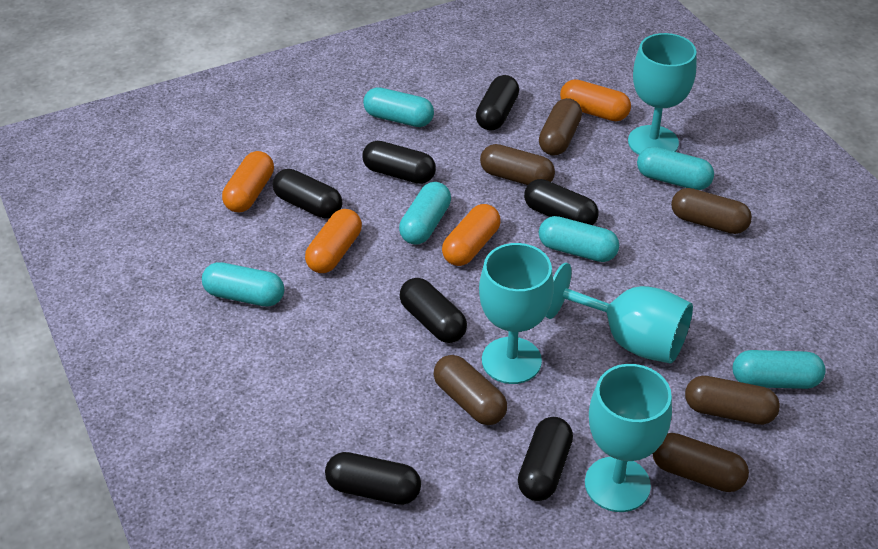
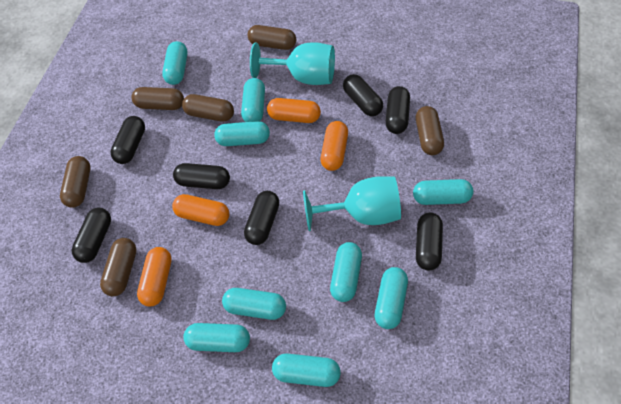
turquoise capsule: [202,262,284,306] [363,87,434,127] [399,182,451,245] [539,216,619,262] [637,147,714,190] [733,350,826,389] = 6 -> [162,41,188,85] [183,323,250,352] [214,121,270,146] [222,288,286,320] [241,78,265,122] [272,353,341,387] [330,242,362,302] [375,267,408,329] [413,179,473,205] = 9
turquoise goblet: [479,243,554,384] [545,263,693,364] [585,364,672,512] [628,33,697,155] = 4 -> [250,42,335,85] [303,176,401,231] = 2

